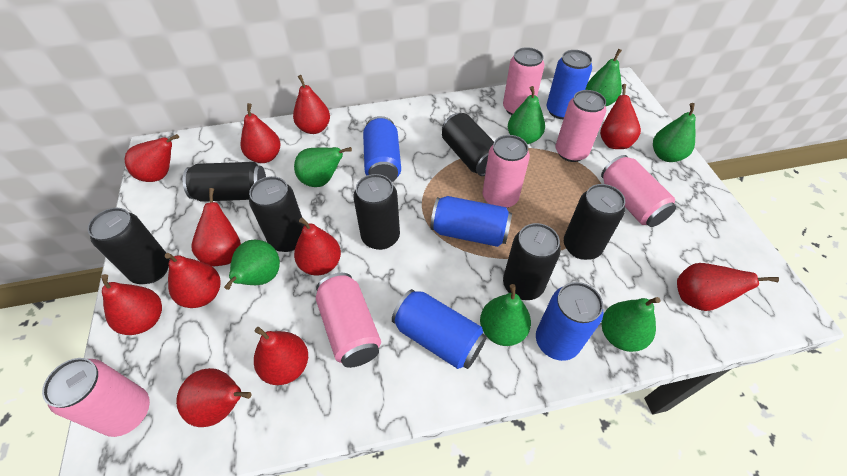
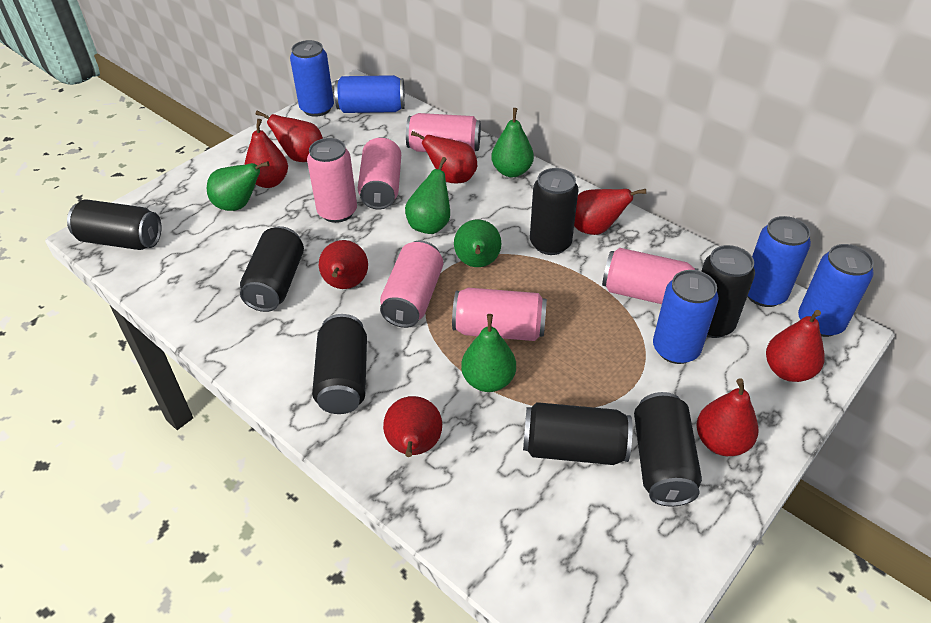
green pear: [224,240,280,290] [294,147,352,187] [480,284,531,346] [508,86,545,144] [585,49,622,106] [601,297,660,352] [653,103,696,162] = 7 -> [207,161,270,211] [405,157,450,234] [454,220,501,267] [461,314,516,392] [491,108,534,177] = 5
red pear: [101,274,162,335] [125,134,179,182] [165,253,220,308] [176,368,252,427] [191,188,241,267] [241,103,280,163] [254,327,308,385] [293,75,330,134] [294,218,341,275] [600,84,641,149] [677,263,779,311] = 11 -> [244,119,288,188] [256,111,323,162] [319,240,368,289] [383,396,442,457] [411,131,477,183] [574,189,646,235] [696,378,759,456] [766,310,825,382] = 8

